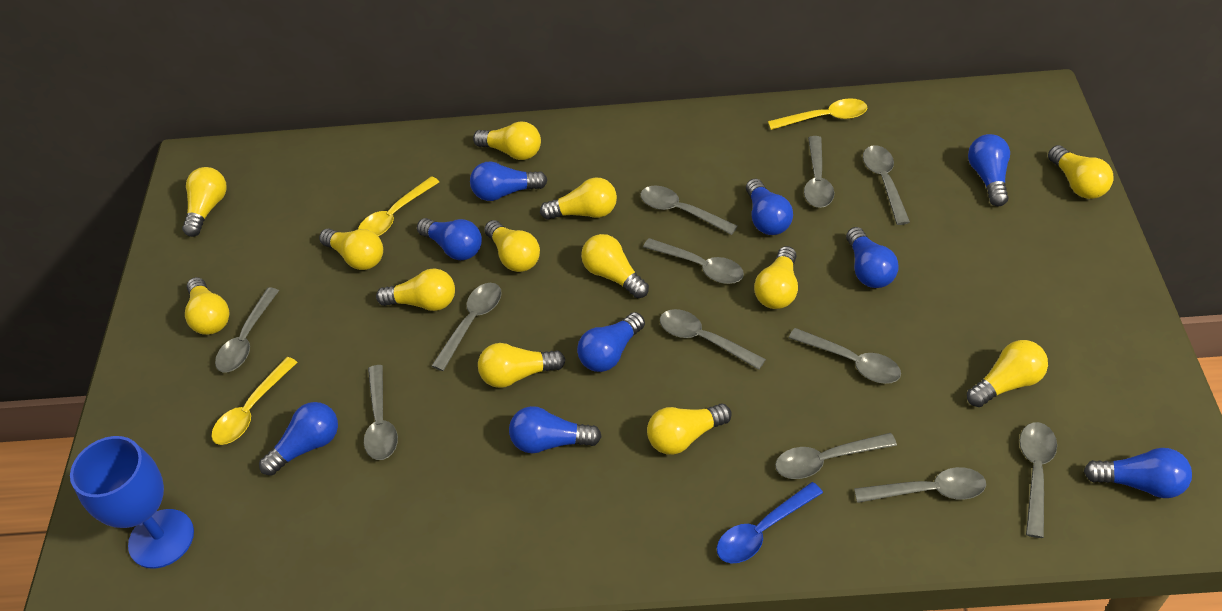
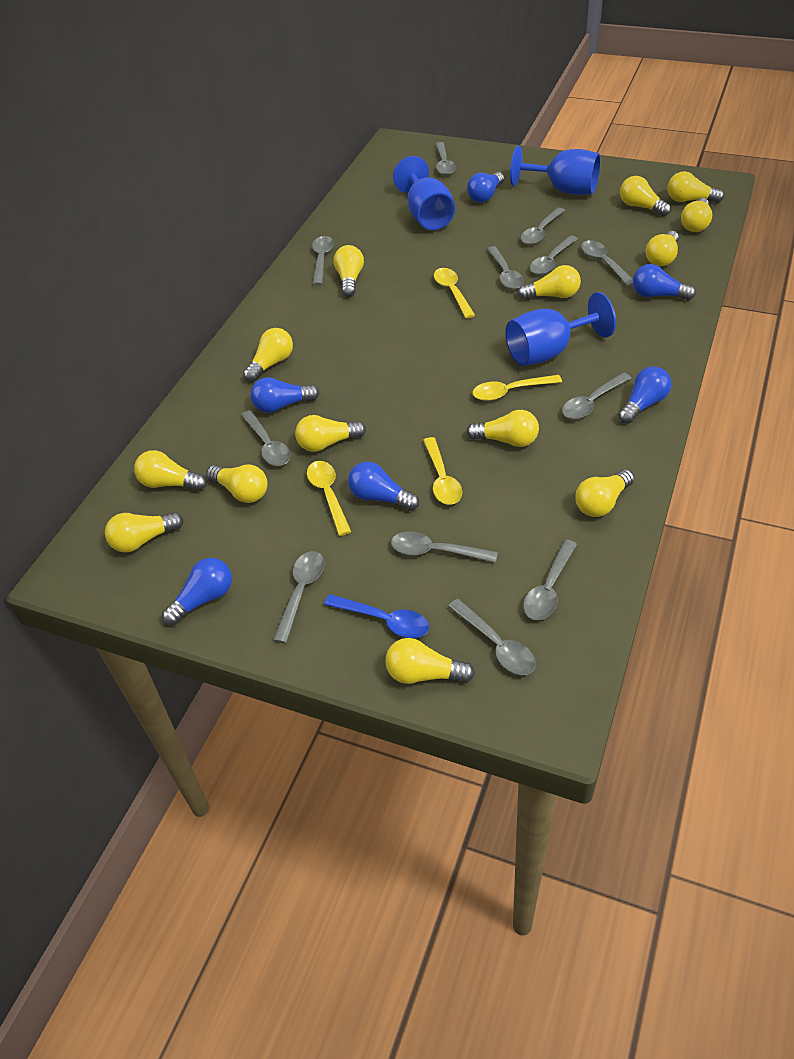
blue goblet: [70,436,194,569] = 1 -> [393,156,455,230] [505,292,616,366] [510,146,600,195] = 3
blue light bulb: [259,402,338,476] [417,218,482,260] [470,161,547,201] [509,406,602,453] [577,312,645,372] [746,179,793,235] [846,227,899,288] [968,134,1010,206] [1084,448,1192,498] = 9 -> [162,558,232,625] [251,377,320,413] [348,462,419,511] [467,172,504,202] [618,366,671,424] [633,264,696,300] = 6
yellow light bulb: [182,167,227,237] [185,277,229,335] [319,228,383,270] [376,268,455,311] [473,121,541,160] [478,343,566,388] [484,220,540,272] [540,177,617,220] [581,234,649,298] [647,403,732,455] [754,246,798,309] [967,340,1048,407] [1048,145,1114,199] = 13 -> [105,512,184,553] [134,450,207,491] [206,464,268,503] [243,328,293,382] [295,415,366,452] [334,245,364,297] [385,638,475,684] [466,410,539,447] [518,265,581,300] [575,469,634,517] [620,176,671,216] [646,231,679,266] [667,171,724,203] [681,198,712,232] = 14
yellow spoon: [211,357,297,445] [358,176,439,237] [768,98,867,130] = 3 -> [307,461,351,536] [423,437,462,505] [434,268,475,318] [472,375,562,401] = 4

